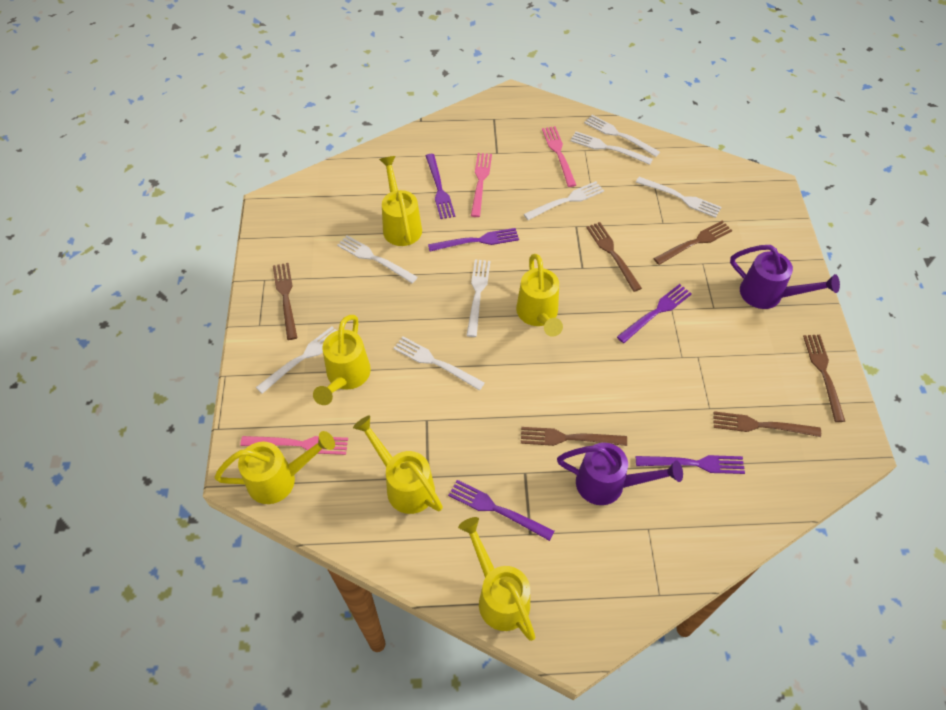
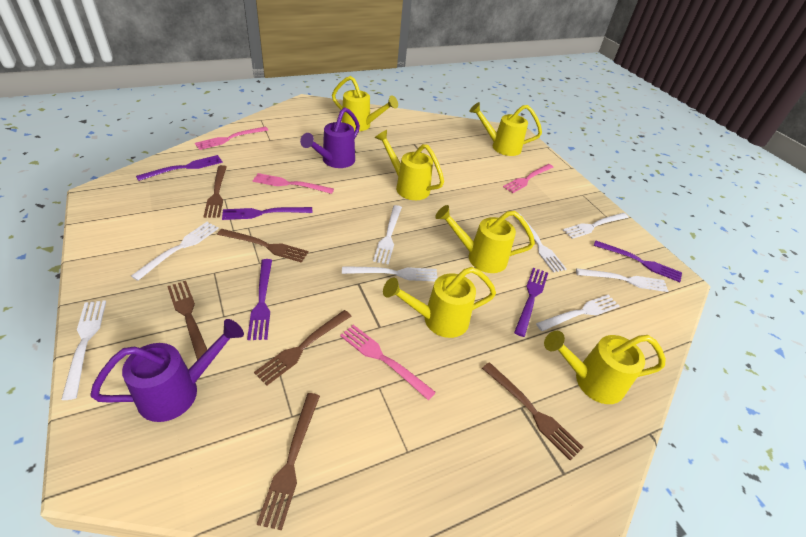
pink fork: [240,436,348,455] [471,153,492,217] [542,126,576,187] = 3 -> [195,126,268,150] [253,173,334,194] [340,325,436,400] [503,164,554,193] = 4

